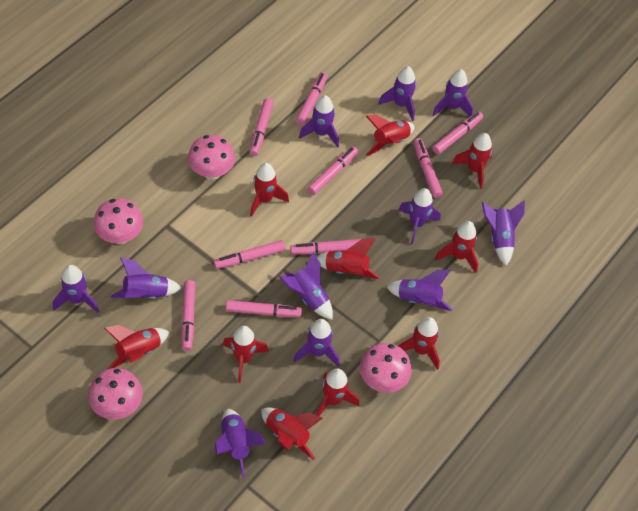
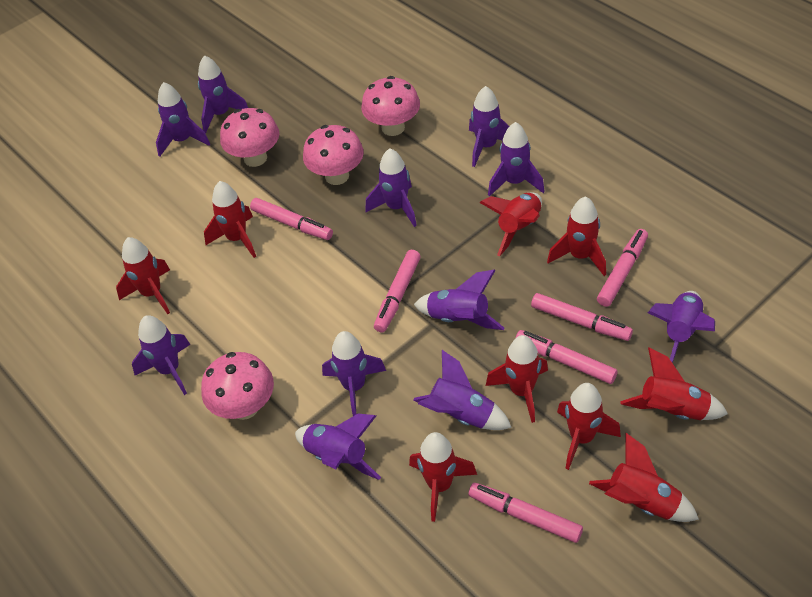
pink marker: [181,280,195,351] [214,240,286,269] [226,300,302,317] [250,98,273,156] [290,239,361,254] [296,72,327,126] [308,146,358,195] [413,138,443,198] [432,112,483,154] = 9 -> [250,198,333,240] [374,250,421,332] [468,483,583,543] [515,330,617,384] [531,293,633,341] [597,229,648,307] = 6
red rocket: [104,325,169,369] [223,326,269,383] [250,163,289,217] [261,408,323,460] [316,369,360,416] [317,238,380,279] [366,115,415,156] [399,317,440,370] [435,221,478,273] [452,133,493,189] = 10 -> [116,237,170,315] [204,181,256,258] [409,432,477,522] [480,193,542,256] [486,335,548,423] [547,196,606,276] [557,383,621,470] [589,433,699,522] [620,348,728,420] = 9

